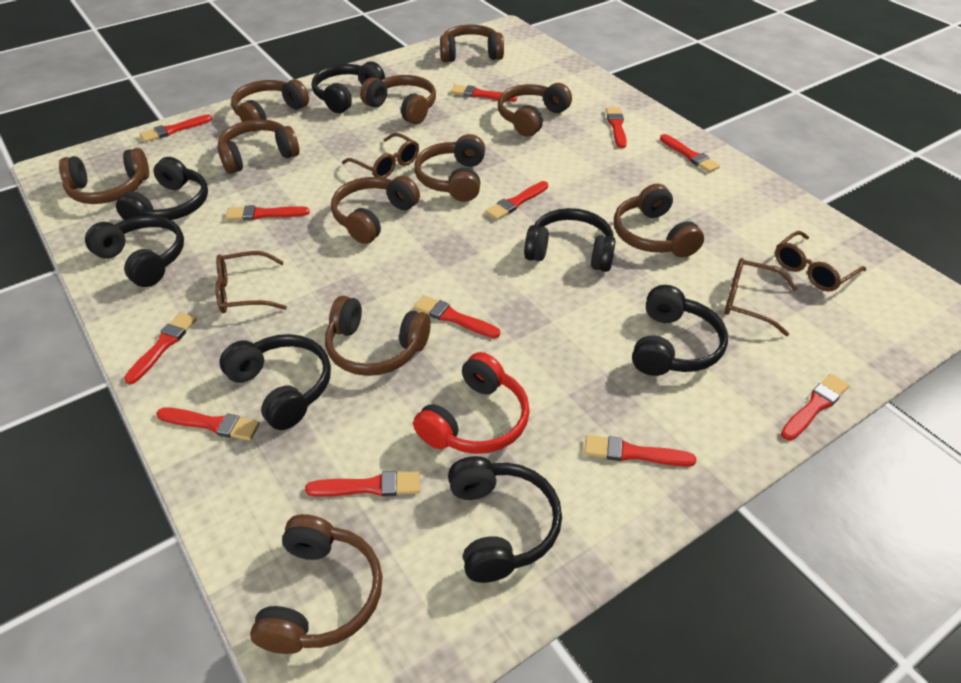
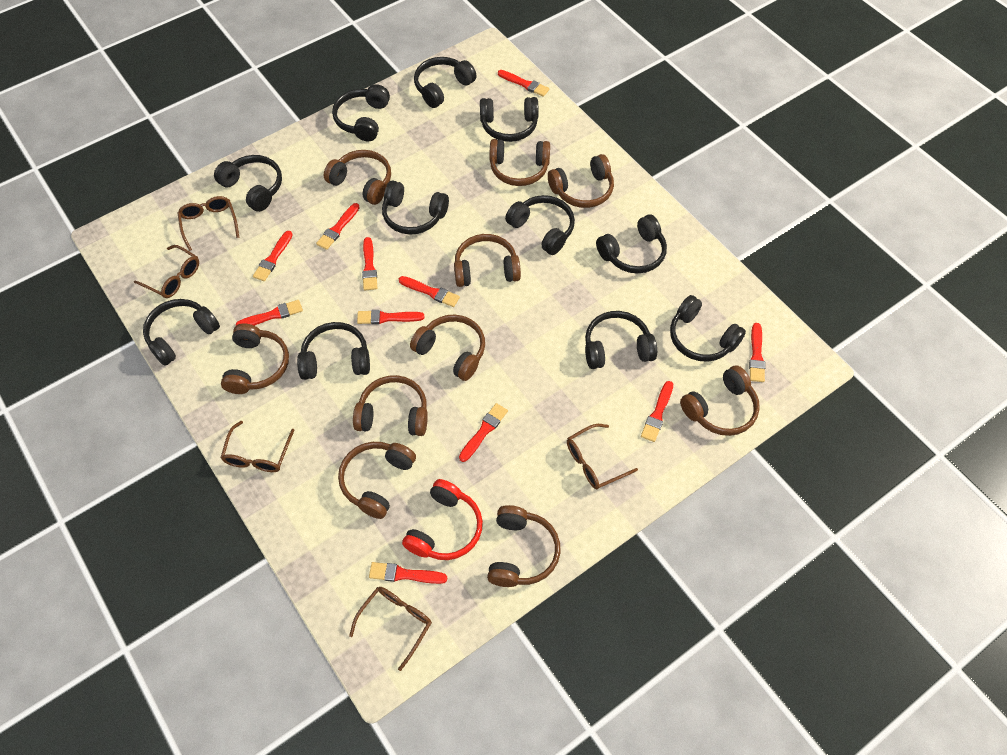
black headphones: [85,215,184,287] [116,157,208,220] [219,334,331,430] [312,61,385,113] [448,456,562,583] [524,208,616,272] [632,285,728,376] = 7 -> [143,299,220,366] [214,155,282,212] [297,322,370,380] [332,84,390,141] [382,180,449,235] [414,57,476,108] [480,97,539,142] [505,195,575,255] [585,311,657,369] [596,214,667,273] [670,295,746,362] = 11
brown glasses: [216,251,287,313] [342,133,419,178] [725,258,798,336] [775,231,866,291] = 4 -> [134,245,199,298] [178,196,239,251] [220,421,295,472] [349,587,432,671] [567,424,638,489] = 5
brown headphones: [59,148,149,204] [218,119,299,174] [231,79,309,122] [250,514,383,654] [325,296,431,376] [331,176,420,244] [360,75,436,124] [414,134,485,202] [440,25,504,62] [498,83,572,137] [614,184,704,257] = 11 -> [221,323,289,394] [324,150,391,205] [338,442,416,519] [353,375,428,436] [410,315,485,381] [454,234,521,287] [487,505,560,587] [489,139,550,186] [548,154,614,208] [680,366,760,436] = 10
red brush: [124,312,197,384] [140,114,212,142] [156,407,260,441] [226,205,310,220] [305,471,420,497] [414,295,500,338] [451,85,517,102] [485,181,548,220] [584,435,696,467] [606,107,627,148] [660,134,720,173] [781,374,849,441] = 12 -> [236,300,303,326] [253,231,293,281] [316,203,360,250] [357,310,424,324] [362,237,377,290] [369,562,447,584] [399,276,460,307] [459,403,508,462] [498,70,549,97] [641,381,673,442] [749,323,765,382] = 11

